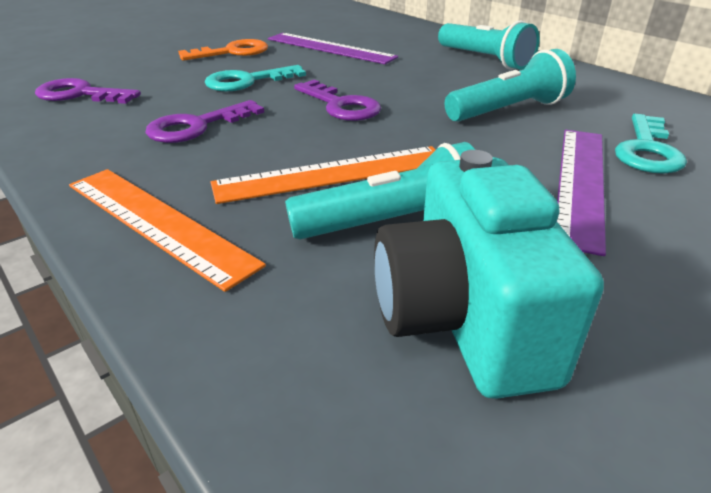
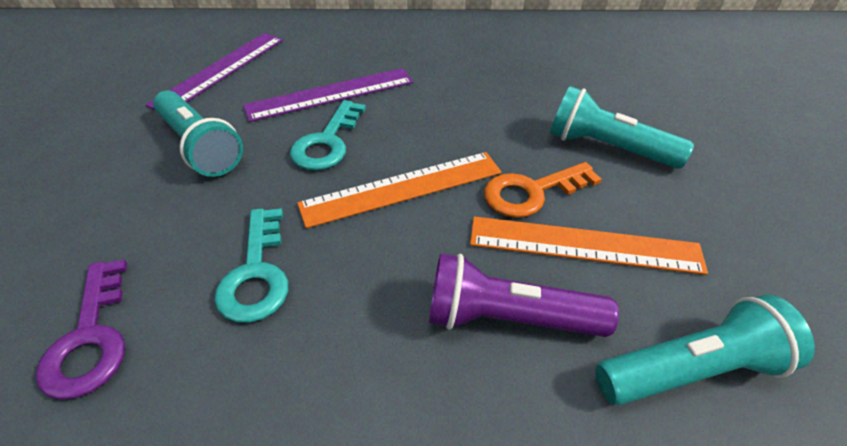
purple flashlight: none = 0 -> [429,253,619,337] = 1
purple key: [35,78,141,104] [145,100,264,143] [294,80,381,121] = 3 -> [36,259,127,399] = 1
turquoise camera: [374,150,604,399] = 1 -> none = 0

